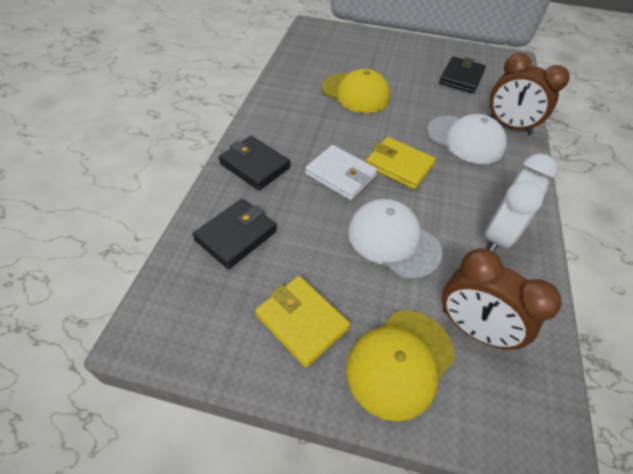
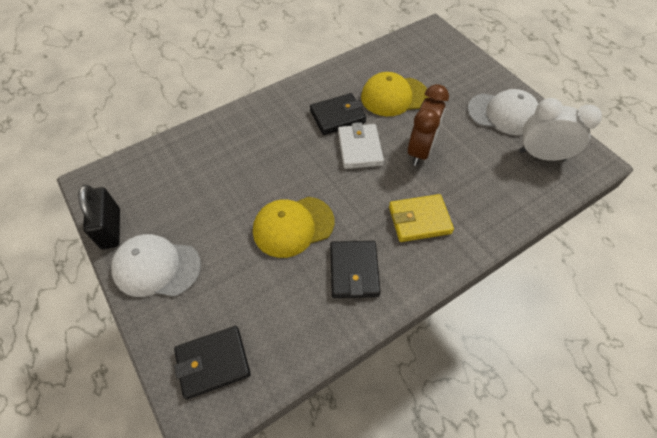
black padlock: none = 0 -> [78,185,120,249] = 1
brown clock: [442,249,561,350] [488,53,569,135] = 2 -> [408,84,449,166] = 1
yellow wallet: [255,276,350,367] [366,137,436,189] = 2 -> [389,194,454,242] = 1

